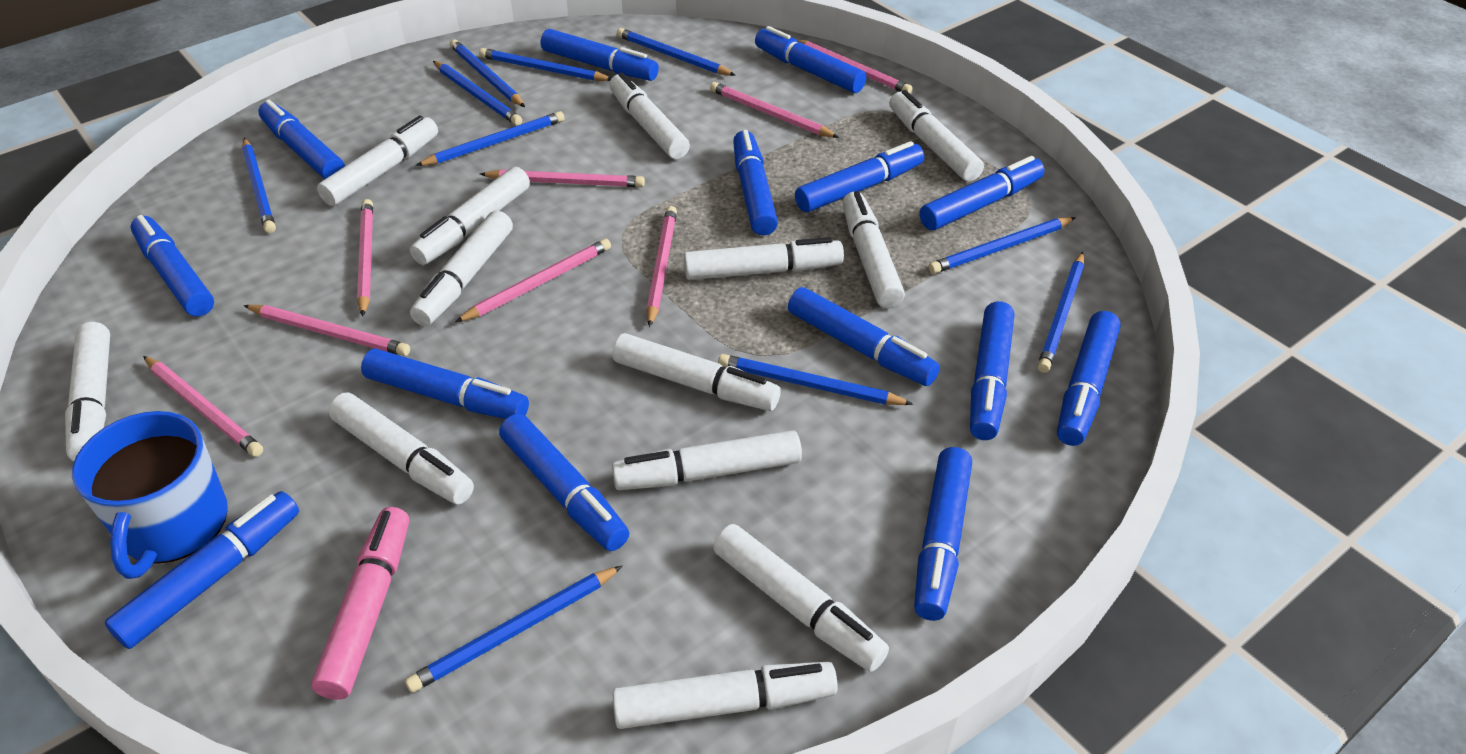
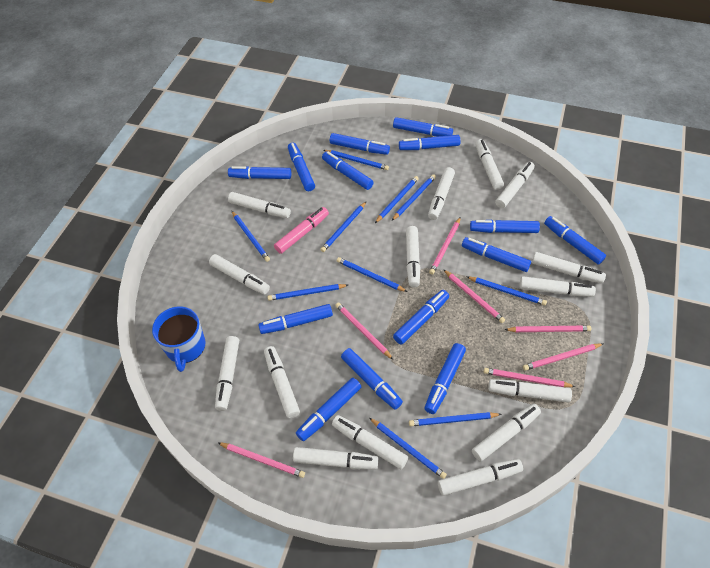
pink pencil: [143,356,263,457] [244,305,410,356] [357,199,373,317] [455,239,611,322] [480,170,645,187] [646,206,677,327] [710,82,839,138] [796,39,913,93] = 8 -> [217,442,305,478] [335,302,393,360] [429,217,461,274] [443,269,505,323] [484,368,576,387] [504,325,592,332] [523,343,603,371] = 7
white marker: [65,322,110,461] [317,116,438,206] [328,392,474,504] [410,167,530,265] [410,211,513,326] [609,72,690,159] [612,333,781,411] [612,430,802,490] [612,662,838,729] [684,237,844,280] [713,524,889,672] [842,191,905,308] [889,90,984,182] = 13 -> [209,254,270,295] [215,336,239,411] [228,192,291,218] [264,346,300,418] [293,447,378,469] [332,415,408,469] [406,226,420,288] [428,167,455,220] [438,459,523,496] [472,404,541,462] [475,139,504,190] [488,379,572,402] [495,162,535,208] [520,276,596,297] [532,252,606,284] = 15

